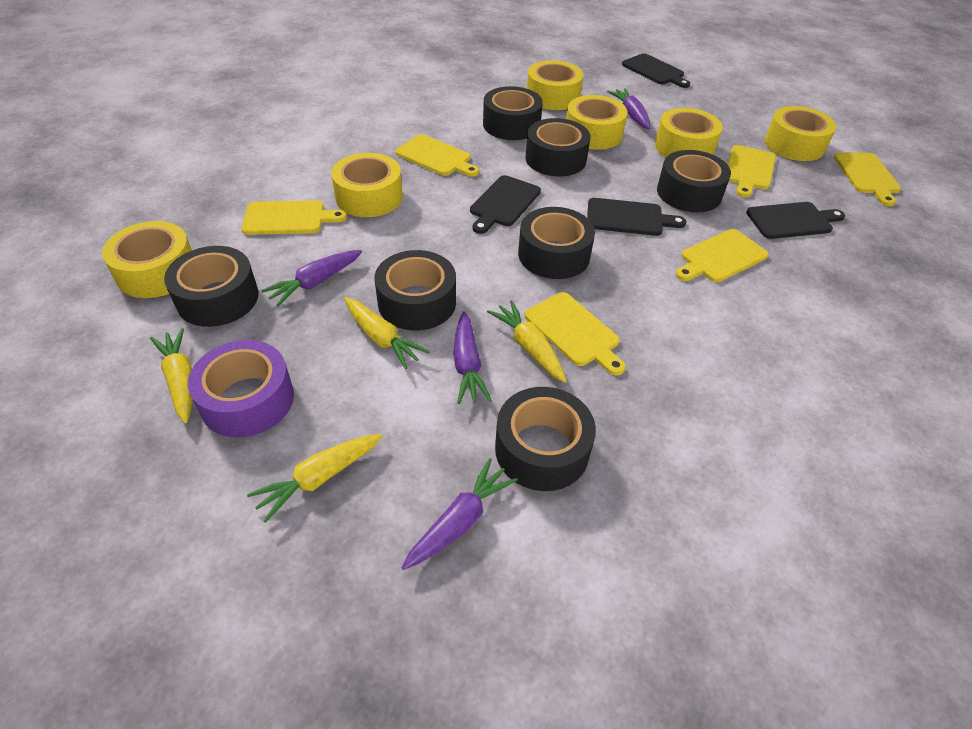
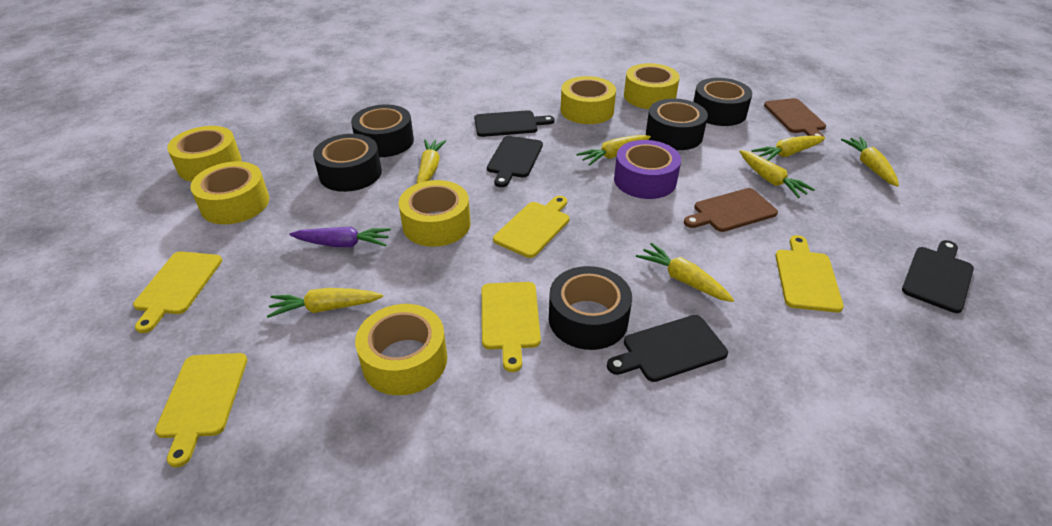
black tape: [164,246,259,327] [374,250,456,331] [483,86,543,140] [495,387,596,491] [518,207,595,279] [525,118,590,176] [657,150,731,212] = 7 -> [313,134,382,192] [351,104,414,157] [549,266,632,350] [646,98,708,150] [693,78,752,126] = 5
brown cutting board: none = 0 -> [684,188,778,232] [764,98,826,137] = 2
purple carrot: [261,250,362,307] [401,458,518,570] [453,311,492,404] [607,88,651,129] = 4 -> [289,227,391,247] = 1
yellow carrot: [150,328,193,423] [247,434,383,523] [344,297,430,369] [487,300,566,383] = 4 -> [267,288,383,318] [416,139,446,184] [576,135,651,166] [636,243,734,302] [739,150,815,198] [752,136,825,161] [841,137,899,187] = 7
yellow cutting board: [241,200,347,235] [395,134,479,177] [524,292,626,375] [675,229,769,282] [727,145,776,198] [834,152,901,206] = 6 -> [133,251,222,333] [155,353,247,467] [482,282,541,372] [493,196,569,258] [775,235,844,312] = 5

